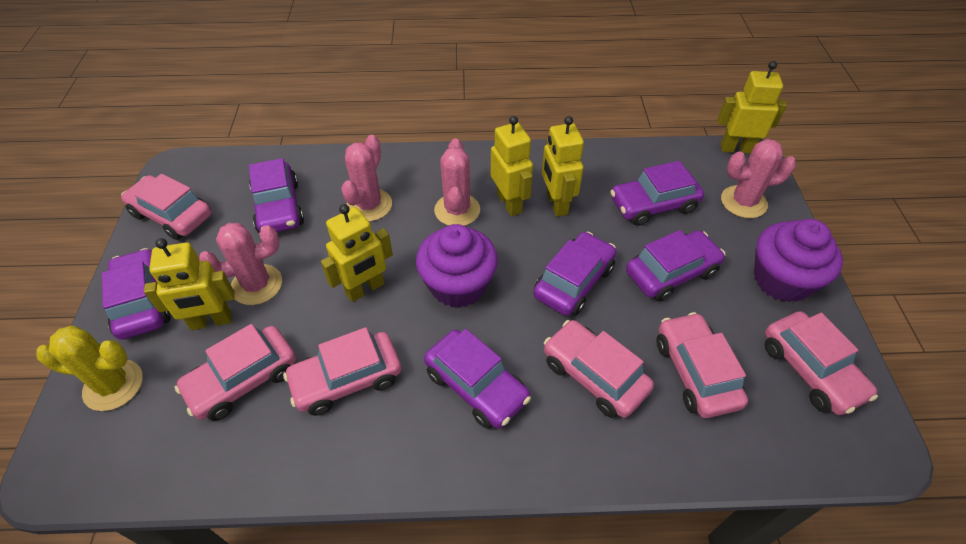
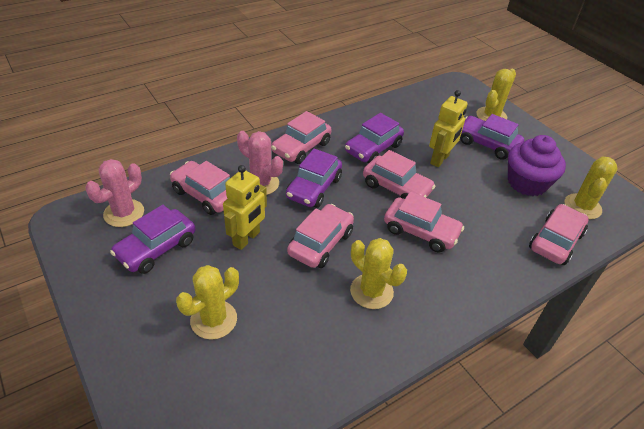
pink cactus: [199,223,282,305] [341,135,392,221] [434,138,480,226] [721,139,796,218] = 4 -> [85,159,144,227] [237,131,283,195] = 2
purple car: [102,248,171,340] [249,158,304,233] [424,329,531,429] [533,232,616,316] [610,161,704,226] [626,230,726,302] = 6 -> [110,205,195,274] [286,149,342,208] [345,113,404,164] [460,114,524,160] = 4
purple cupcake: [416,224,498,308] [754,219,843,302] = 2 -> [508,135,566,196] = 1
yellow cactus: [36,326,143,411] = 1 -> [176,265,239,340] [350,238,407,309] [476,69,516,121] [565,157,618,219] = 4
yellow robot: [144,238,235,330] [321,204,393,302] [491,116,533,216] [542,116,584,217] [717,61,787,153] = 5 -> [223,165,267,250] [429,90,468,167] = 2

